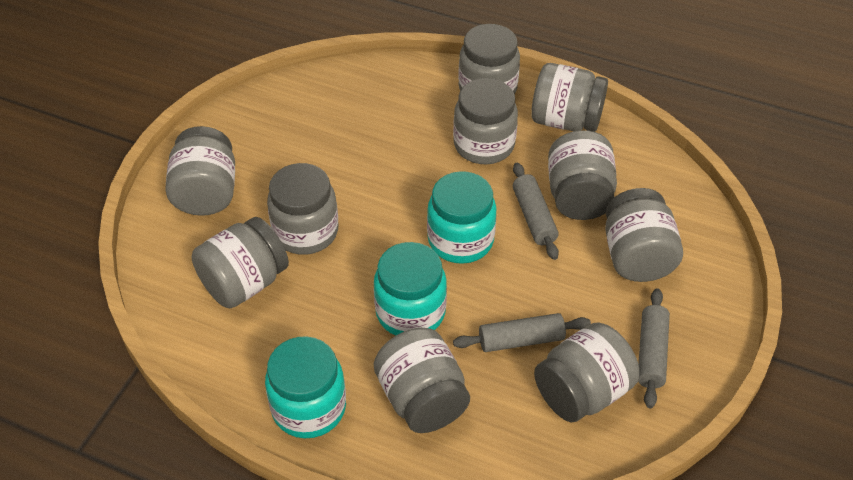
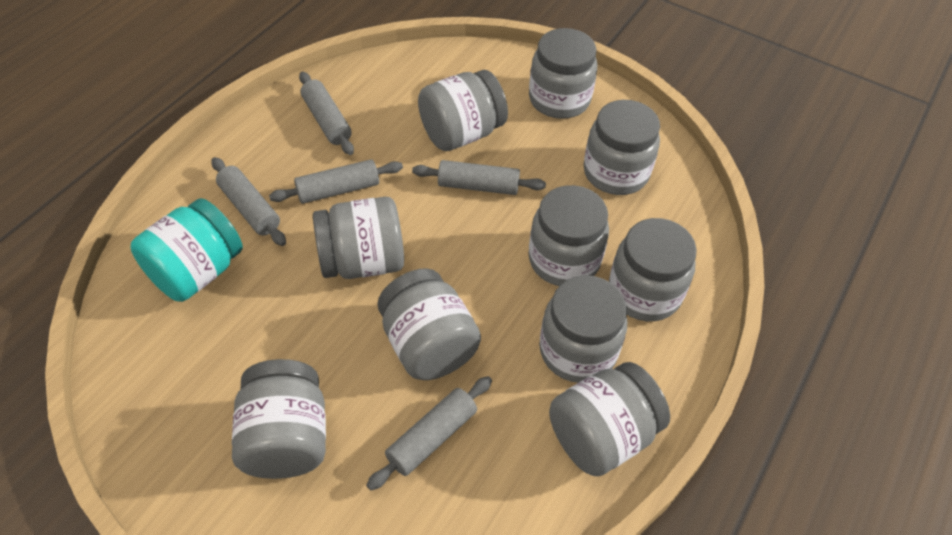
grey rolling pin: [453,313,591,352] [513,163,559,260] [638,288,670,408] = 3 -> [211,157,286,246] [269,159,403,204] [299,72,354,155] [366,376,492,490] [412,160,546,195] = 5
turquoise jar: [265,336,346,438] [374,242,447,336] [427,171,497,264] = 3 -> [131,198,243,302] = 1

